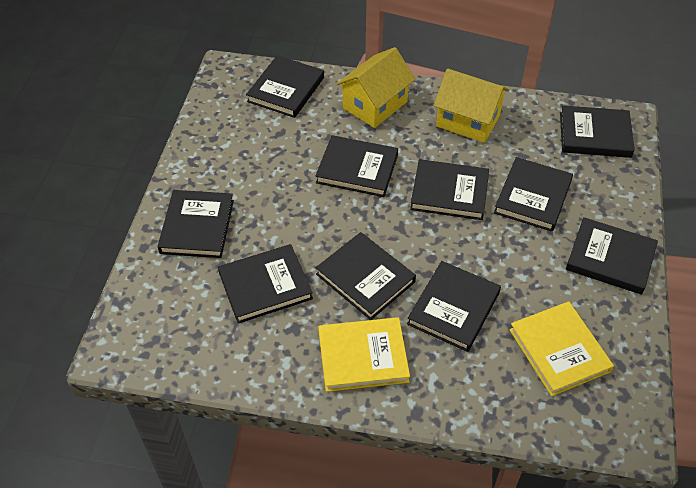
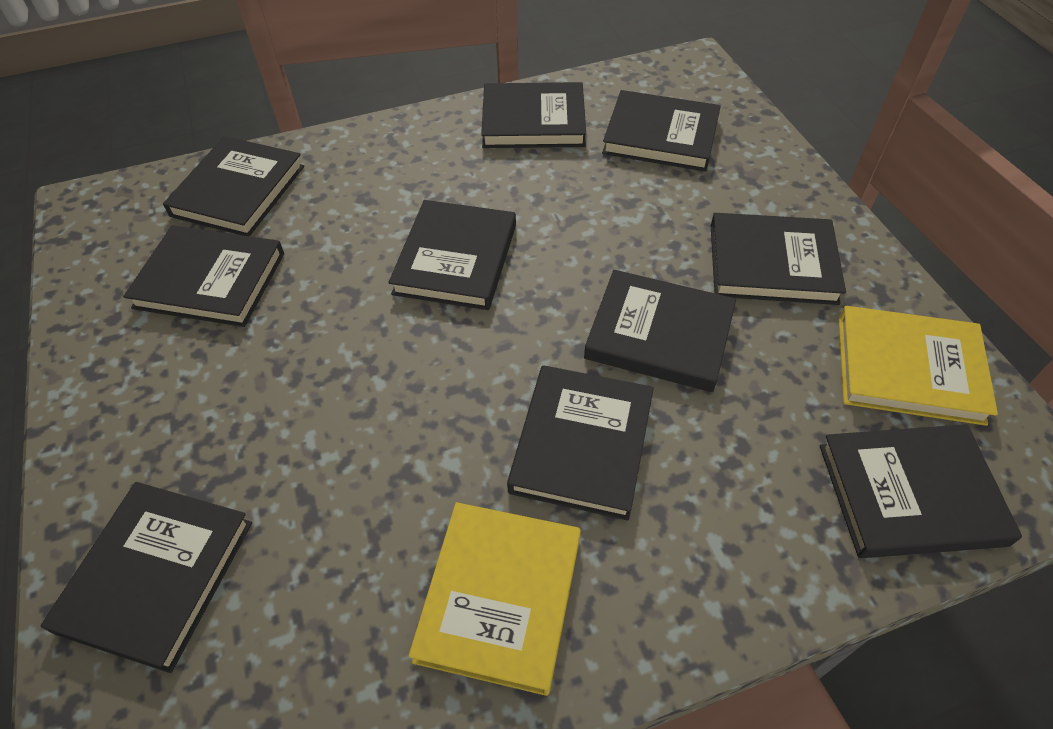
yellow house: [336,47,416,128] [434,68,509,143] = 2 -> none = 0

